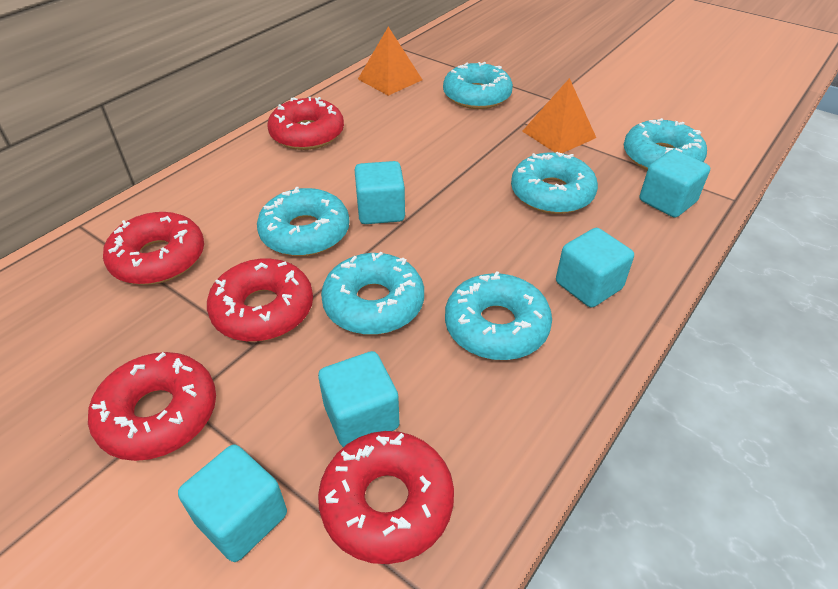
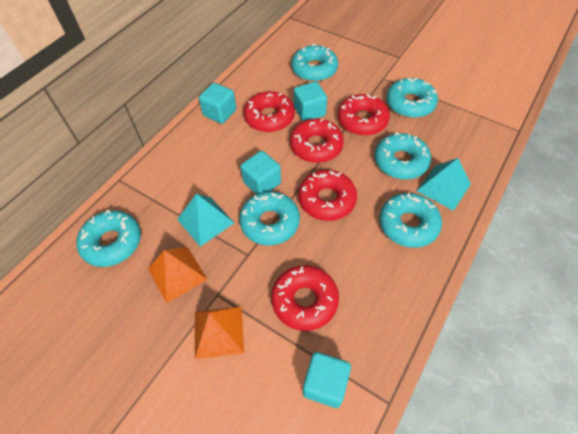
turquoise cube: [178,445,287,562] [318,351,400,447] [355,161,405,224] [556,228,634,308] [640,149,710,218] = 5 -> [199,83,236,124] [240,151,281,194] [294,81,327,121] [303,352,351,408] = 4
turquoise pyramid: none = 0 -> [177,194,234,247] [417,158,471,211] = 2

